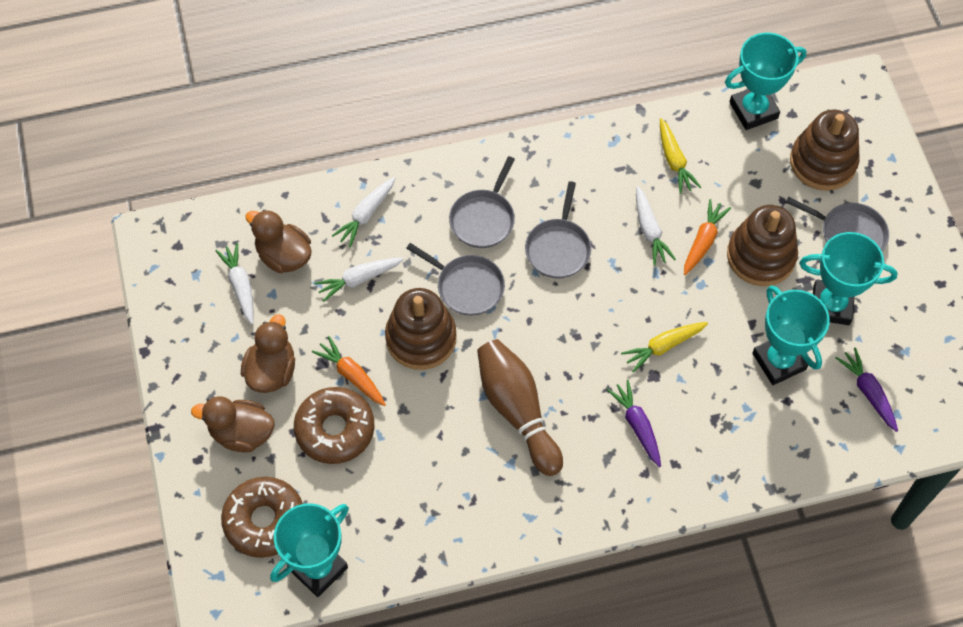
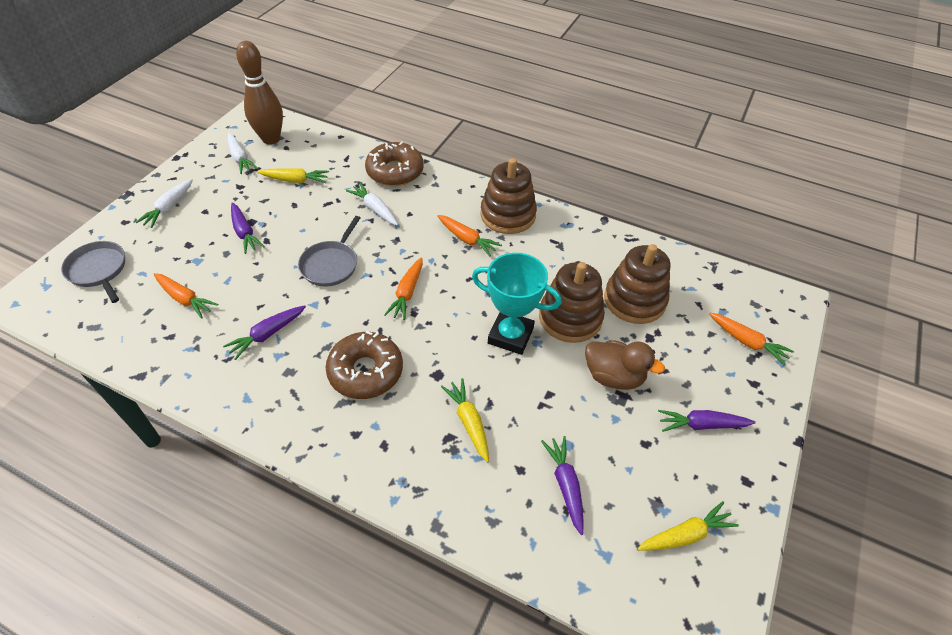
brown duck: [191,396,274,453] [241,314,295,393] [245,209,312,273] = 3 -> [585,340,665,390] = 1
grey pan: [406,243,505,316] [449,156,515,248] [525,181,591,279] [786,197,889,251] = 4 -> [61,241,125,303] [298,216,360,287] = 2
orange carrot: [312,336,386,406] [684,199,731,275] = 2 -> [154,273,218,319] [384,257,423,320] [437,215,502,256] [709,313,794,366] = 4
purple carrot: [607,380,661,467] [835,347,898,432] = 2 -> [223,305,306,360] [231,202,265,254] [541,436,584,535] [658,410,756,432] = 4
turquoise trophy: [270,503,349,597] [725,32,807,130] [752,285,830,385] [799,232,898,325] = 4 -> [472,253,561,355] = 1
white carrot: [215,243,254,324] [314,258,404,302] [332,177,395,247] [636,186,676,266] = 4 -> [136,179,193,228] [228,133,258,174] [346,182,398,225] = 3
yellow carrot: [621,322,708,373] [660,118,701,194] = 2 -> [257,168,329,183] [441,378,489,463] [637,501,739,551] = 3

